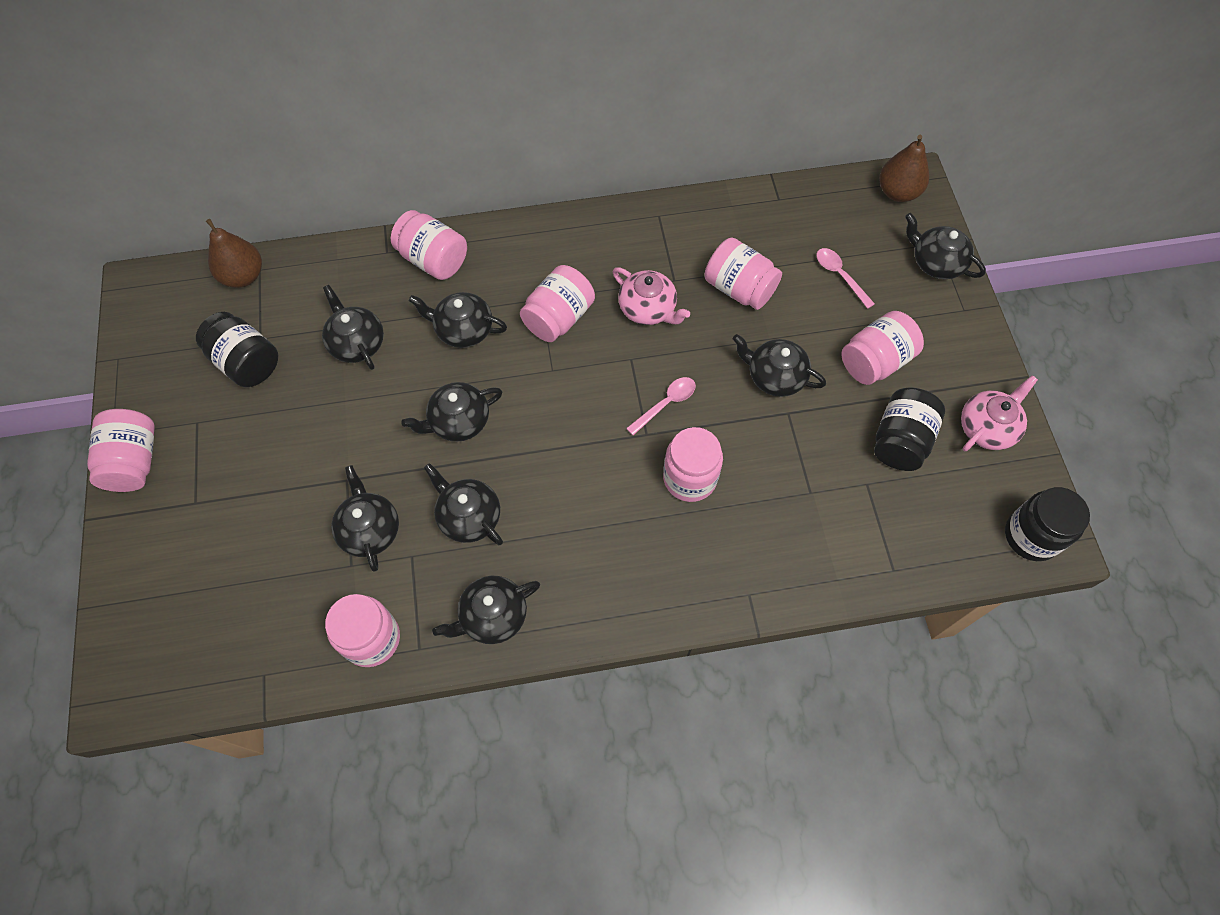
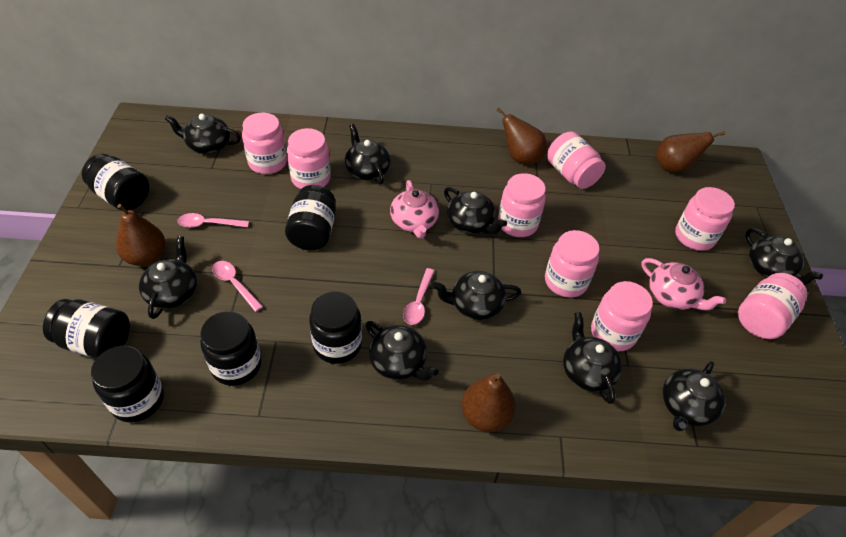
black jar: [196,312,278,387] [874,388,945,471] [1005,487,1090,561] = 3 -> [43,299,130,358] [82,154,150,211] [91,346,164,423] [200,311,262,386] [285,185,336,250] [309,291,362,364] = 6
black teapot: [322,285,384,370] [331,465,399,572] [401,382,502,442] [409,292,507,348] [424,463,503,545] [432,576,540,644] [733,334,826,397] [905,213,986,279] = 8 -> [139,236,197,319] [165,114,241,154] [345,124,391,184] [365,321,439,381] [433,271,521,320] [444,187,507,234] [563,312,623,404] [662,361,725,431] [745,228,823,285] = 9
brown pear: [206,219,262,288] [879,135,929,202] = 2 -> [116,204,166,266] [461,373,516,432] [496,107,546,165] [656,131,725,173] = 4
pink jar: [87,409,155,492] [325,594,400,667] [391,210,467,280] [520,265,595,342] [663,427,723,502] [705,237,782,310] [841,311,924,385] = 7 -> [242,113,287,174] [287,128,331,189] [498,173,546,237] [545,230,600,298] [547,131,606,189] [591,281,653,351] [675,187,735,251] [738,273,807,339] = 8
pink spoon: [626,377,696,435] [816,248,875,309] = 2 -> [177,213,249,228] [212,261,263,312] [403,268,435,325] = 3

